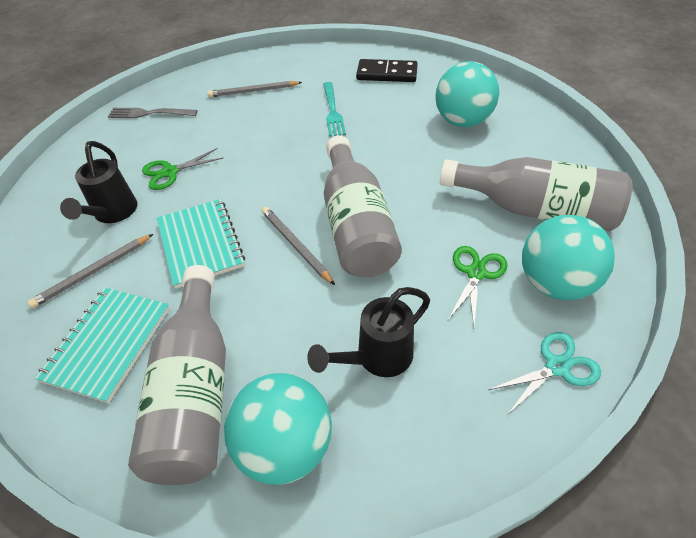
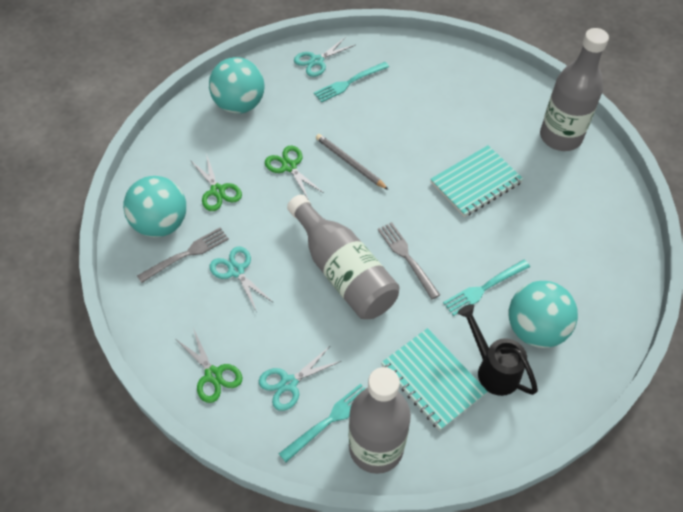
black domino: [356,59,418,82] = 1 -> none = 0
black watering can: [60,141,138,223] [307,287,430,377] = 2 -> [458,304,538,396] = 1
green scissors: [142,148,224,190] [448,246,507,326] = 2 -> [176,328,243,403] [190,153,242,211] [265,146,324,199] = 3
grey fork: [108,108,198,118] = 1 -> [137,228,229,283] [378,222,440,299] = 2
grey pencil: [27,234,153,308] [207,81,302,97] [262,207,335,285] = 3 -> [316,134,389,190] = 1
turquoise fork: [323,82,346,137] = 1 -> [279,384,365,462] [314,62,389,103] [443,260,530,316] = 3
turquoise scissors: [488,332,601,415] = 1 -> [209,246,274,311] [259,345,341,411] [294,37,355,77] = 3

